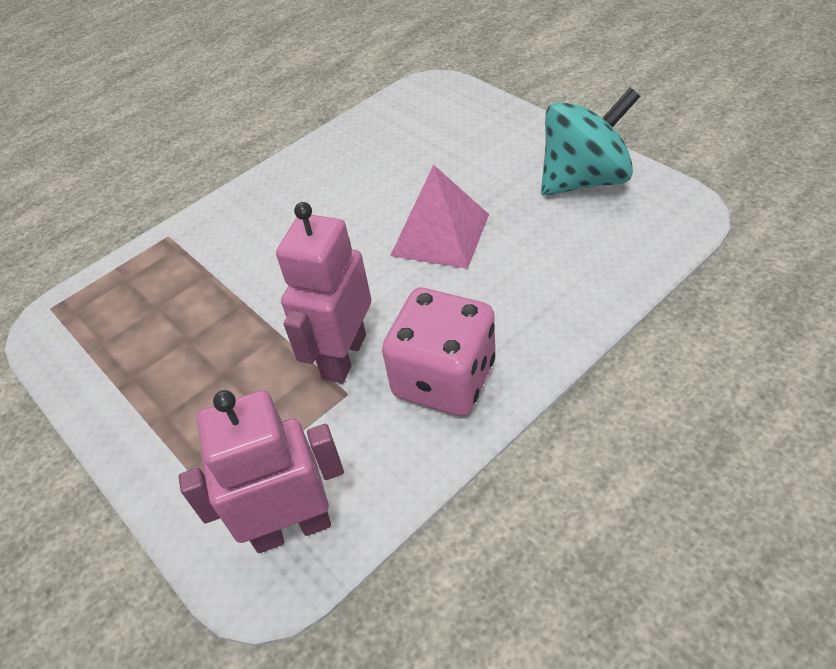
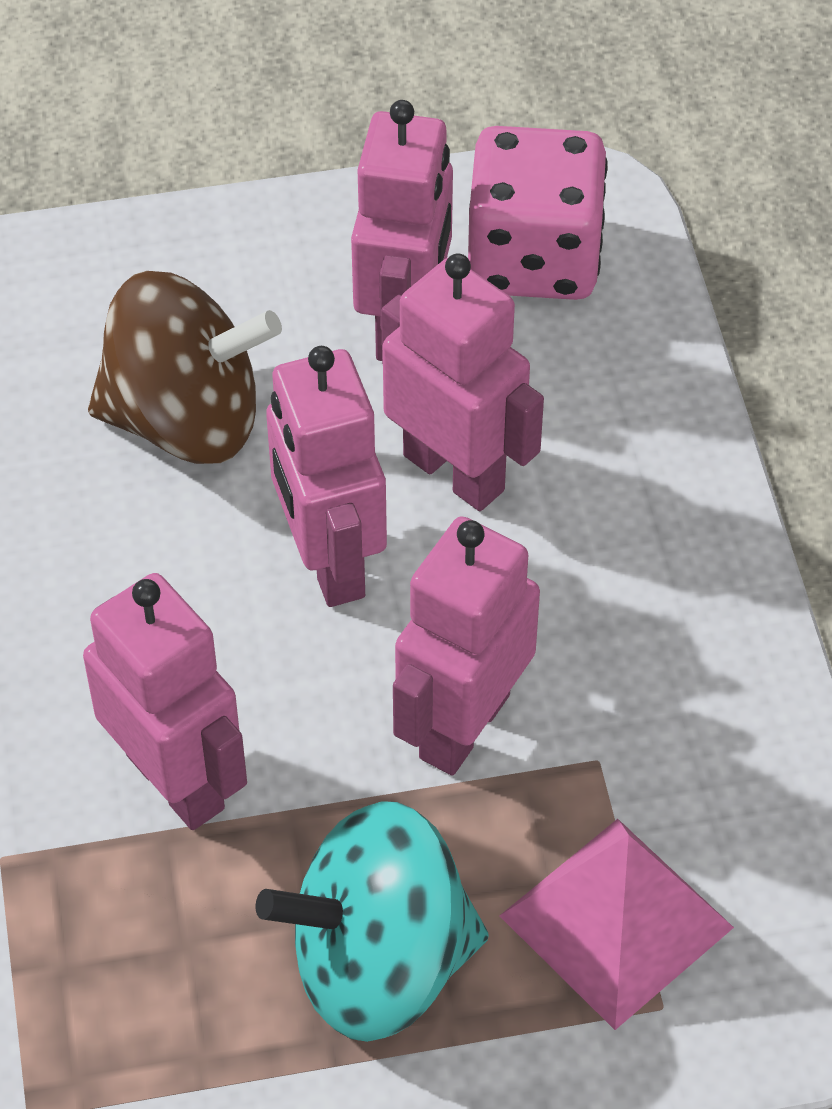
brown spinning top: none = 0 -> [88,271,282,464] = 1
pink robot: [178,390,344,553] [276,202,371,383] = 2 -> [83,573,247,830] [266,346,387,607] [351,100,453,361] [381,254,544,511] [393,516,540,775] = 5

